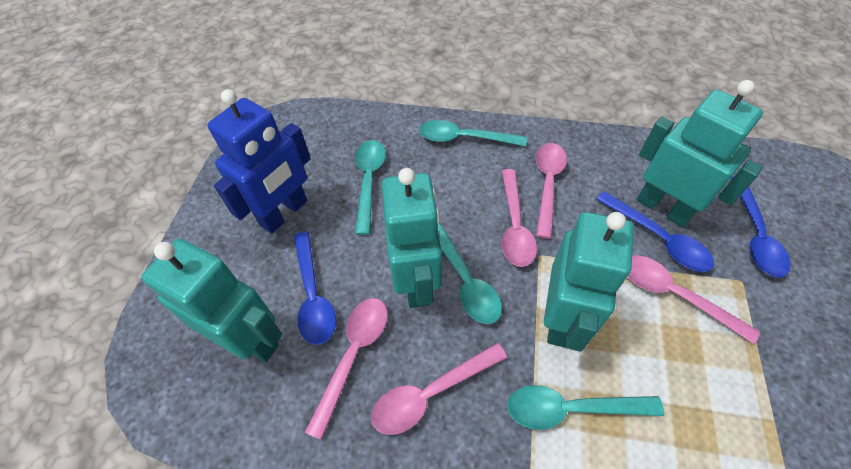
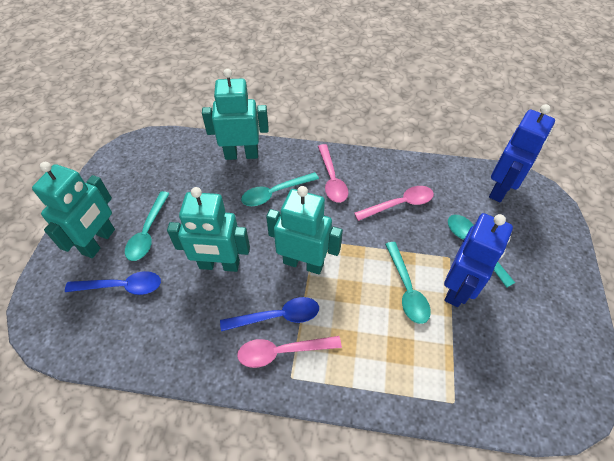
blue robot: [207,89,311,234] = 1 -> [444,213,513,307] [489,104,555,202] = 2
blue spoon: [294,231,336,345] [596,191,714,272] [731,176,790,278] = 3 -> [65,271,161,295] [220,297,319,331] = 2
pink spoon: [305,298,388,440] [371,343,507,435] [501,169,537,267] [536,143,567,239] [628,256,760,344] = 5 -> [237,336,342,368] [318,144,348,203] [354,186,434,221] = 3

